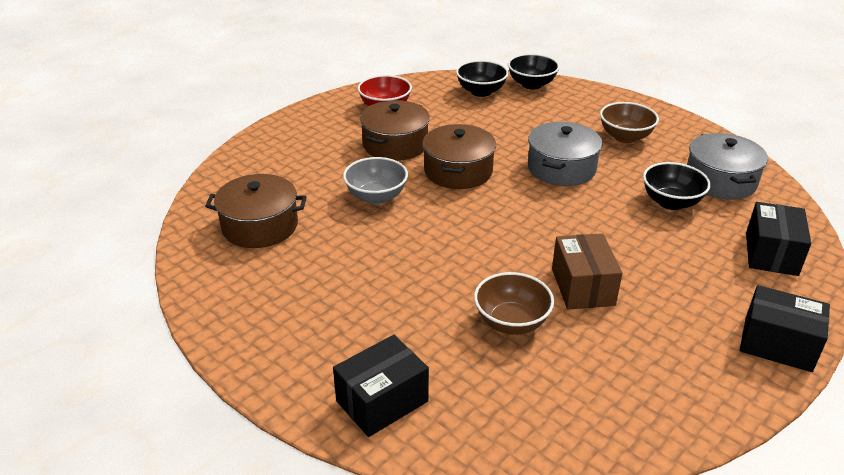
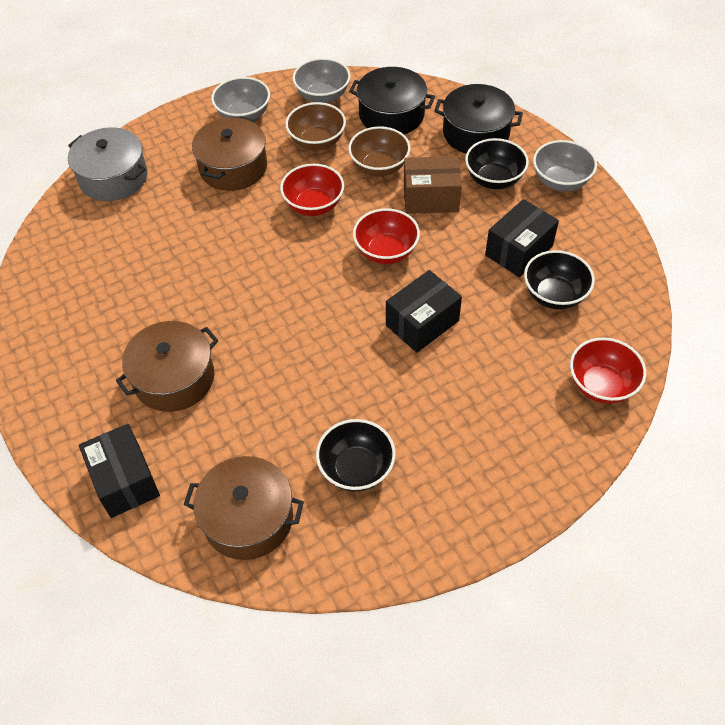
black pot: none = 0 -> [349,67,435,134] [434,84,523,153] = 2
grey bowl: [343,157,408,204] = 1 -> [211,77,270,120] [293,58,350,103] [533,140,597,191] = 3
grey pot: [528,122,603,186] [687,133,768,200] = 2 -> [68,127,147,201] = 1
red bowl: [358,75,412,106] = 1 -> [280,164,344,216] [353,208,420,264] [570,338,646,404] = 3

